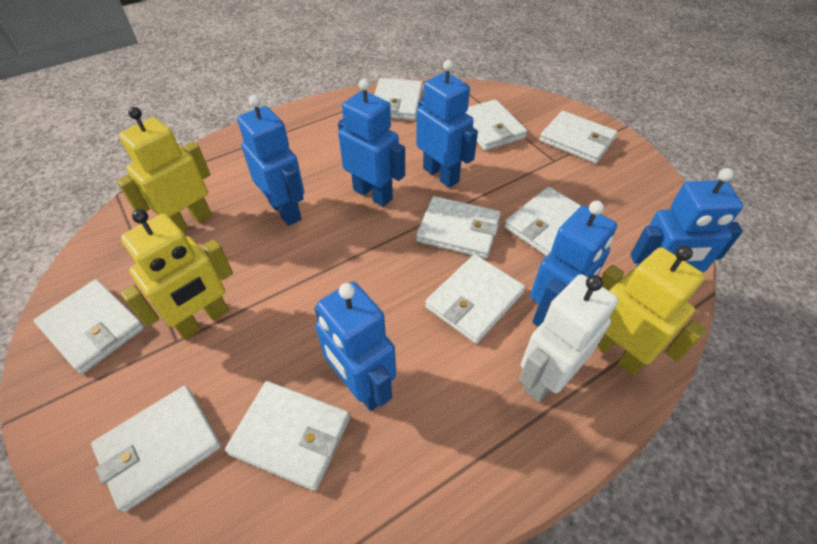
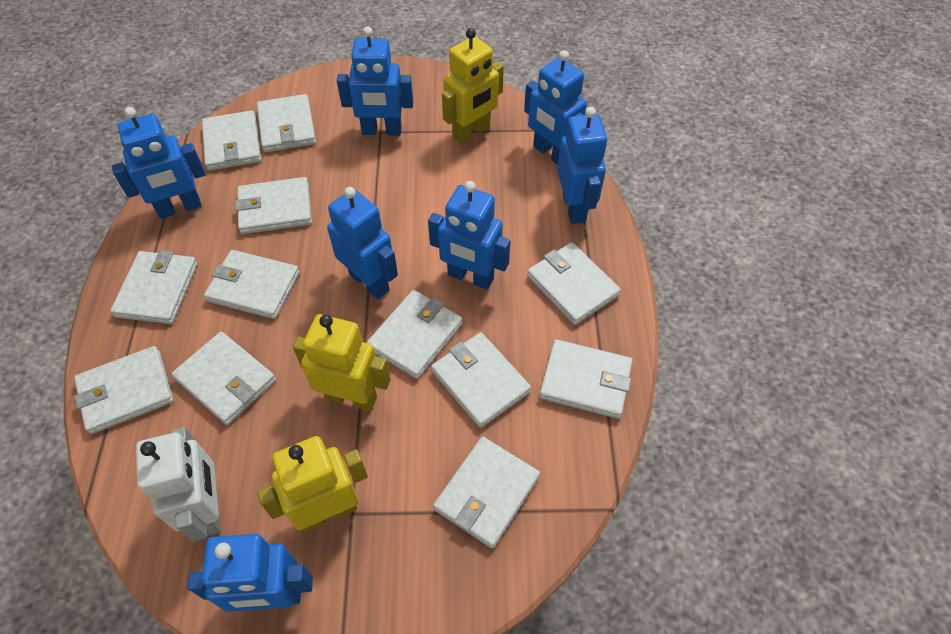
blue robot: [237,95,304,226] [315,282,396,411] [338,79,405,207] [416,60,478,188] [530,201,617,327] [630,168,743,272] = 6 -> [112,107,205,219] [187,534,313,612] [327,187,398,299] [337,26,413,136] [428,181,510,290] [524,50,587,165] [557,107,607,224] = 7
white wallet: [34,279,144,374] [91,386,221,512] [225,381,350,491] [374,78,423,120] [416,196,501,259] [425,254,525,344] [465,99,527,151] [504,187,581,256] [540,111,618,164] = 9 -> [74,346,174,434] [110,250,198,324] [172,331,276,425] [202,110,261,171] [204,250,300,319] [235,177,312,234] [257,94,316,152] [367,290,462,379] [431,332,531,428] [433,437,540,548] [527,242,621,325] [539,339,633,419] = 12

